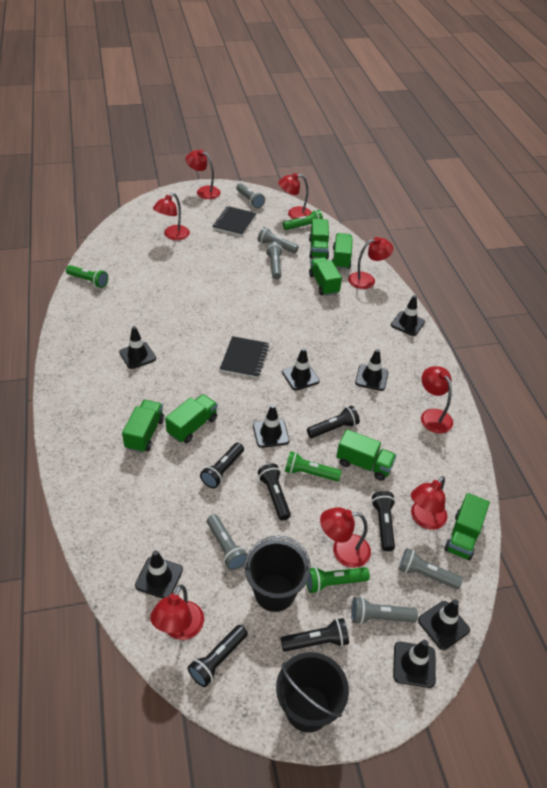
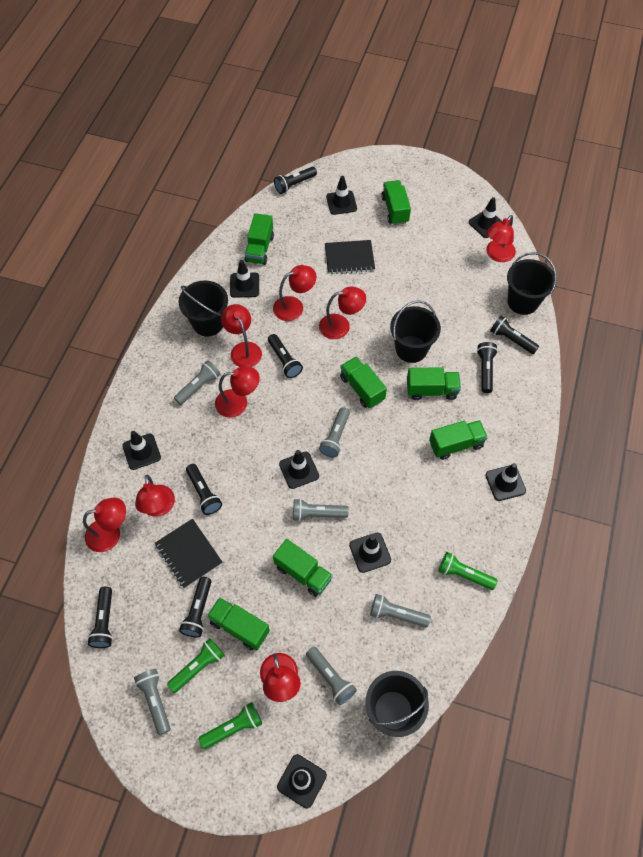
black bucket: [244,536,311,612] [276,652,349,733] = 2 -> [179,280,228,337] [365,671,429,737] [390,301,441,363] [507,252,557,315] = 4
black flashlight: [188,625,248,687] [200,443,244,488] [258,464,291,520] [281,618,349,652] [307,406,360,438] [371,491,395,551] = 6 -> [87,587,113,648] [179,577,212,637] [186,464,222,515] [268,334,303,378] [274,167,317,194] [477,342,498,393] [490,316,539,354] = 7
green flashlight: [66,265,108,288] [283,210,323,230] [285,451,342,481] [306,567,370,593] = 4 -> [167,638,225,693] [199,702,262,749] [438,552,498,590] = 3

